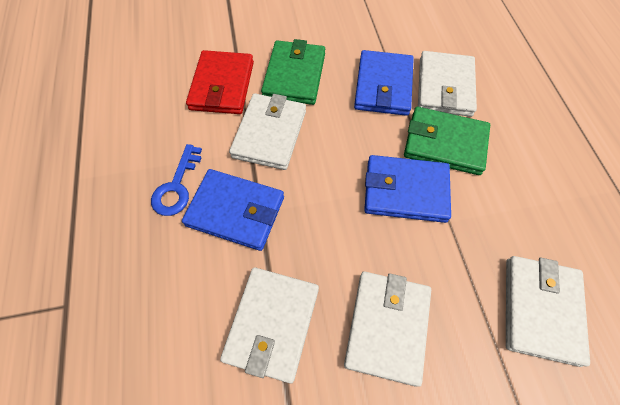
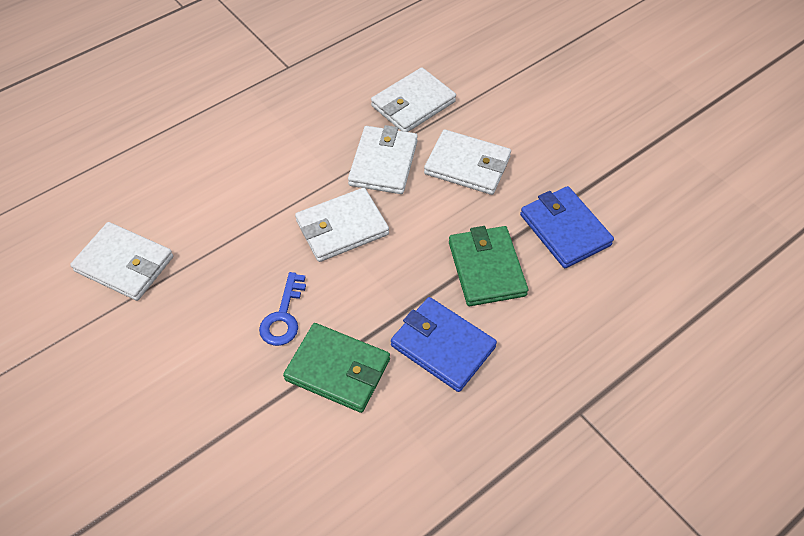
blue wallet: [182,169,284,251] [354,50,414,116] [364,155,451,223] = 3 -> [391,297,497,392] [520,186,614,268] = 2
red wallet: [186,50,254,114] = 1 -> none = 0

